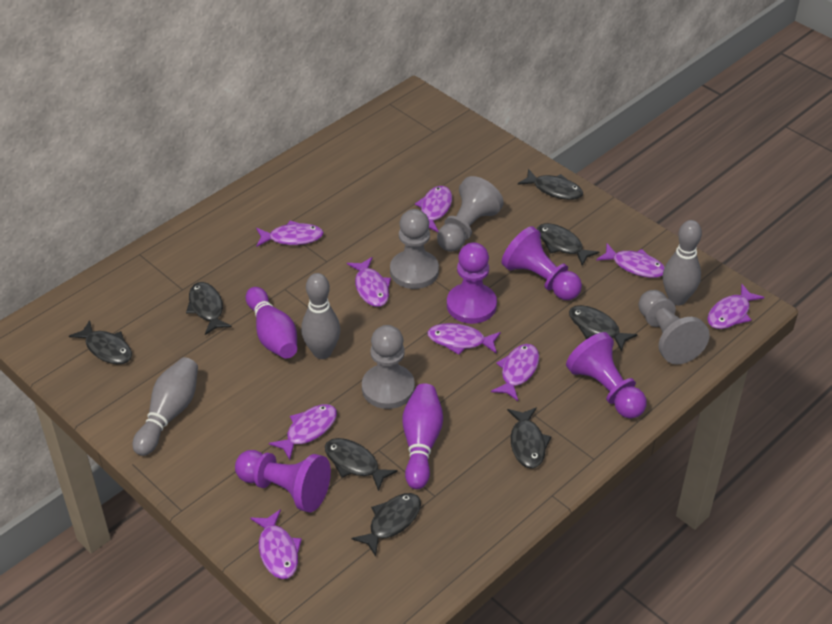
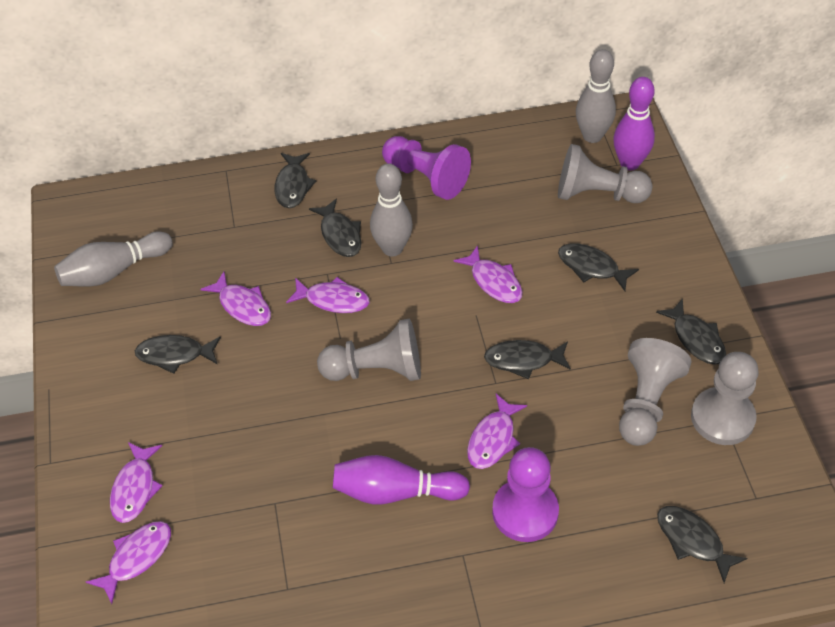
black fish: [69,320,132,365] [186,282,232,335] [325,438,398,491] [352,493,421,557] [507,407,551,469] [518,169,583,200] [537,223,599,266] [569,305,638,352] = 8 -> [135,335,221,374] [275,153,316,208] [309,199,361,257] [484,340,571,379] [558,243,639,291] [656,299,726,365] [657,506,747,583] = 7
purple fish: [250,509,302,579] [256,221,324,247] [269,404,337,460] [347,257,391,307] [415,186,452,232] [427,323,501,355] [491,344,539,401] [596,244,665,278] [707,284,764,329] = 9 -> [86,521,171,604] [110,442,163,523] [200,272,271,326] [286,277,370,313] [454,245,523,303] [467,394,527,469] = 6
purple pawn: [235,450,331,512] [447,242,497,324] [502,226,582,300] [566,332,647,419] = 4 -> [382,136,471,200] [492,447,559,542] = 2

